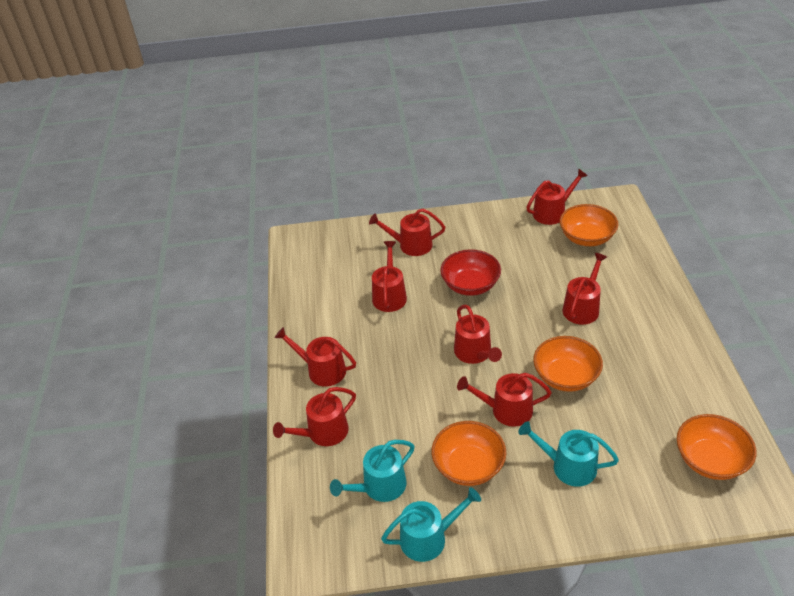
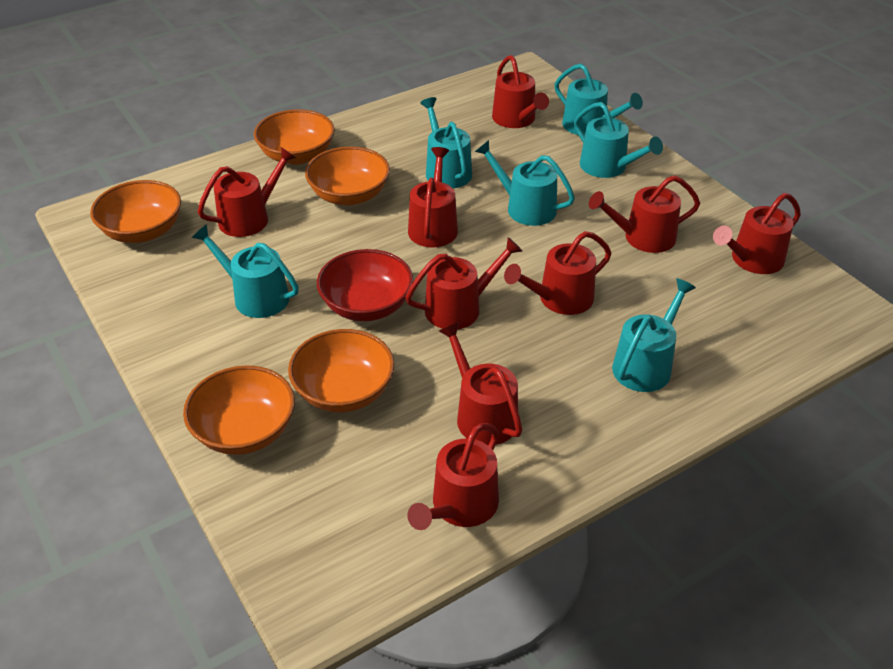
orange bowl: [431,421,506,486] [533,336,603,392] [560,204,619,246] [677,414,756,480] = 4 -> [90,180,181,243] [183,365,295,455] [254,109,335,165] [288,329,394,412] [305,146,390,205] = 5
red watering can: [273,387,356,446] [275,327,356,386] [369,209,445,256] [372,241,407,312] [454,305,502,364] [457,373,552,427] [526,169,587,225] [562,253,607,325] = 8 -> [198,147,296,237] [405,237,522,329] [407,423,499,530] [408,147,458,247] [439,322,522,445] [492,55,549,128] [504,231,611,315] [589,175,700,253] [713,193,801,274] = 9
turquoise watering can: [330,440,415,502] [381,487,481,562] [518,421,619,487] = 3 -> [192,224,299,318] [420,97,472,188] [475,140,575,226] [554,64,643,136] [574,102,663,178] [612,278,696,392] = 6

